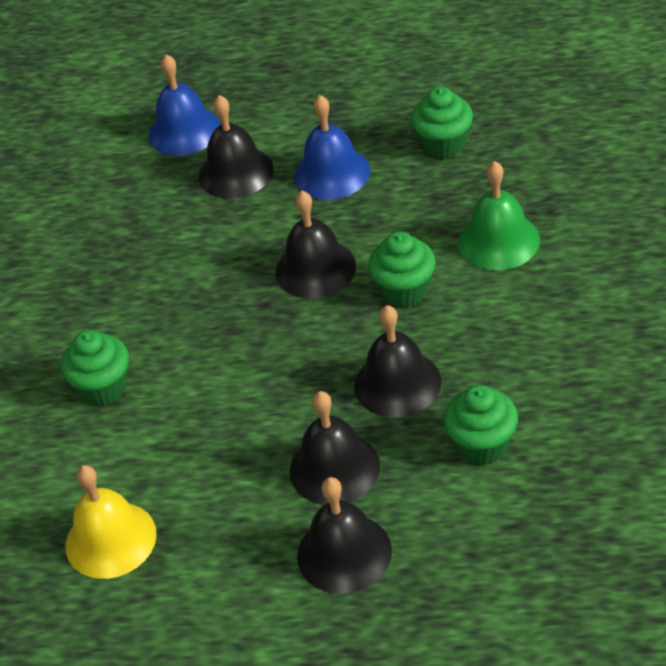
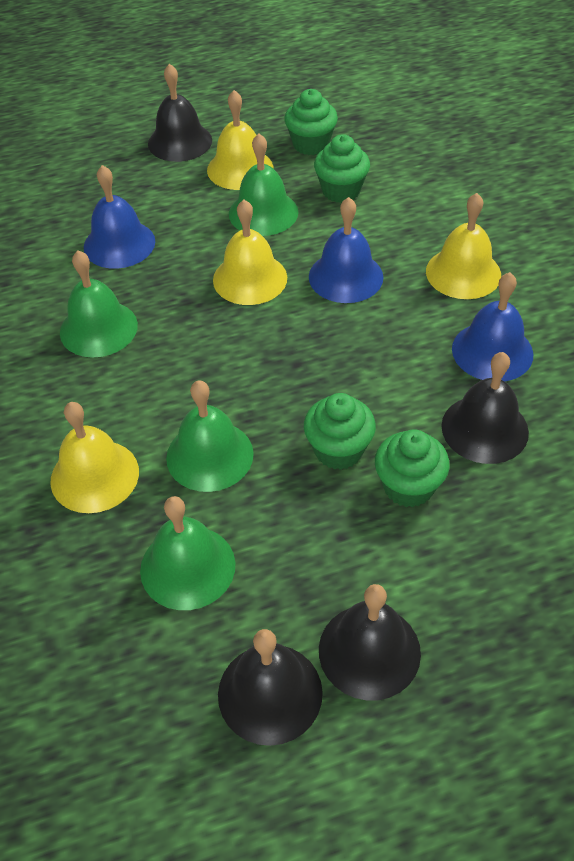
black bell: [199,95,274,199] [276,190,356,299] [290,391,380,505] [297,477,392,594] [354,305,441,418] = 5 -> [148,63,212,162] [218,629,323,746] [319,584,421,701] [442,352,529,464] = 4
blue bell: [148,54,221,156] [294,95,370,200] = 2 -> [84,165,155,269] [309,197,383,303] [452,272,533,381] = 3
green bell: [459,161,540,270] = 1 -> [60,250,138,358] [140,496,235,610] [166,380,254,492] [229,134,298,236] = 4
yellow bell: [65,465,157,579] = 1 -> [50,402,139,513] [207,90,273,190] [213,200,287,305] [426,193,501,299] = 4

